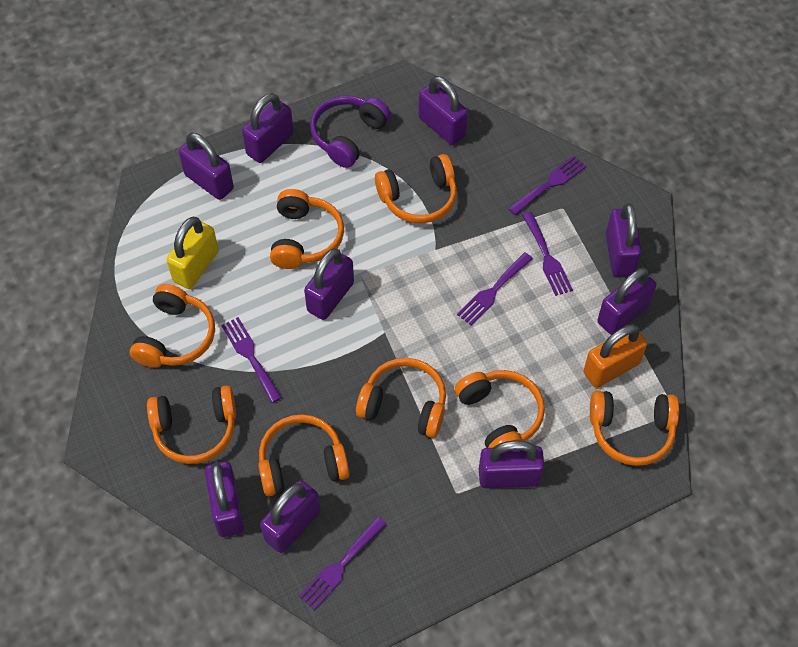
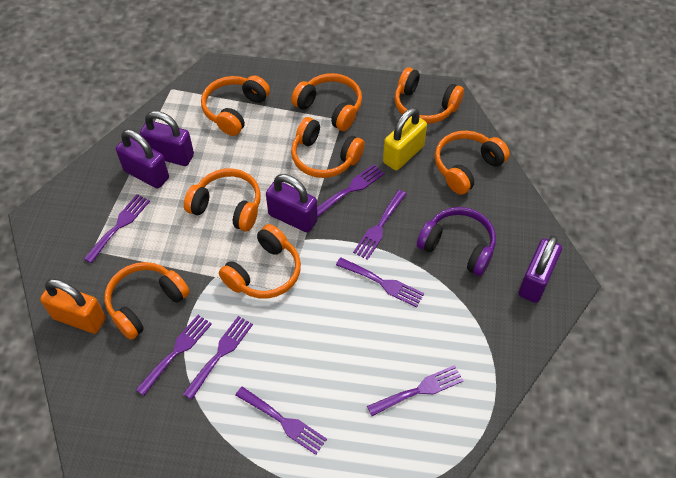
purple fork: [221,317,282,403] [299,516,387,610] [457,252,533,325] [508,156,586,215] [522,212,573,296] = 5 -> [84,194,150,263] [136,315,212,396] [183,316,253,400] [235,386,327,455] [317,164,385,217] [336,257,424,307] [353,190,406,260] [367,365,464,416] = 8
purple padlock: [179,133,234,200] [205,461,244,537] [242,93,294,163] [260,480,321,553] [304,248,354,320] [418,76,468,145] [479,440,544,488] [597,268,657,335] [606,203,642,277] = 9 -> [116,129,169,189] [140,111,194,166] [266,174,318,233] [519,235,562,303] = 4

